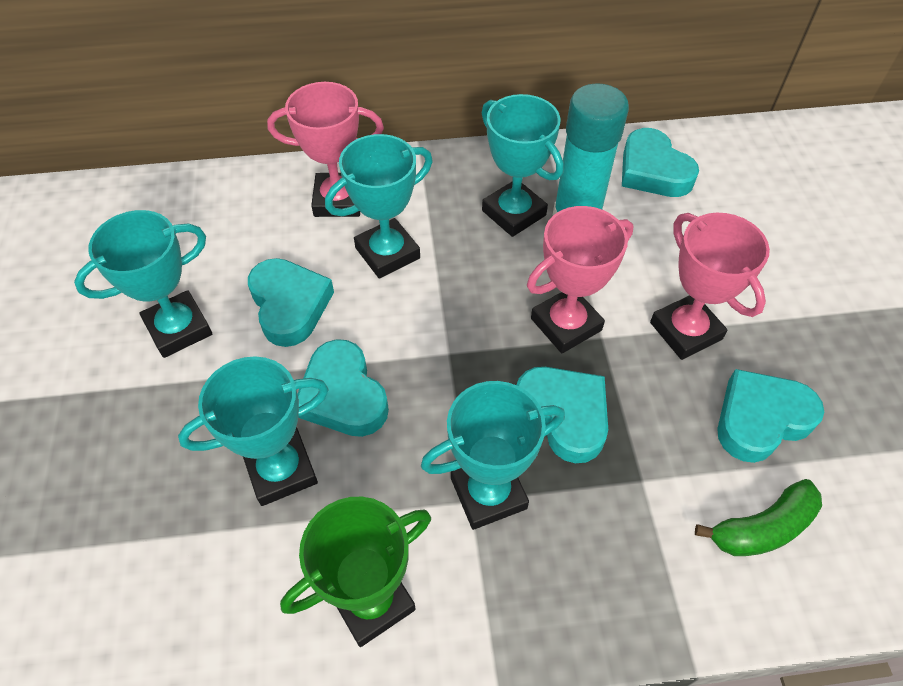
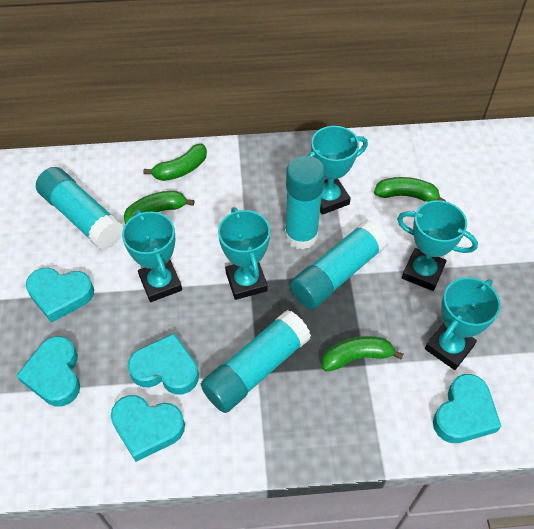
green banana: [695,479,822,556] = 1 -> [124,191,194,224] [143,144,207,181] [322,336,403,371] [374,177,446,202] = 4
green trophy: [280,497,431,647] = 1 -> none = 0
pink trophy: [267,82,384,217] [527,206,633,353] [650,213,770,360] = 3 -> none = 0
turquoise glue stick: [553,83,629,215] = 1 -> [36,167,124,250] [201,310,311,413] [285,156,325,250] [290,220,388,309] = 4

